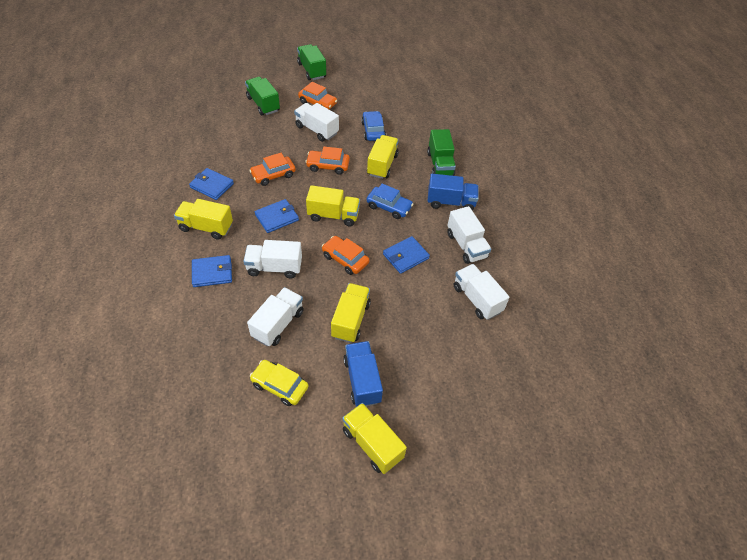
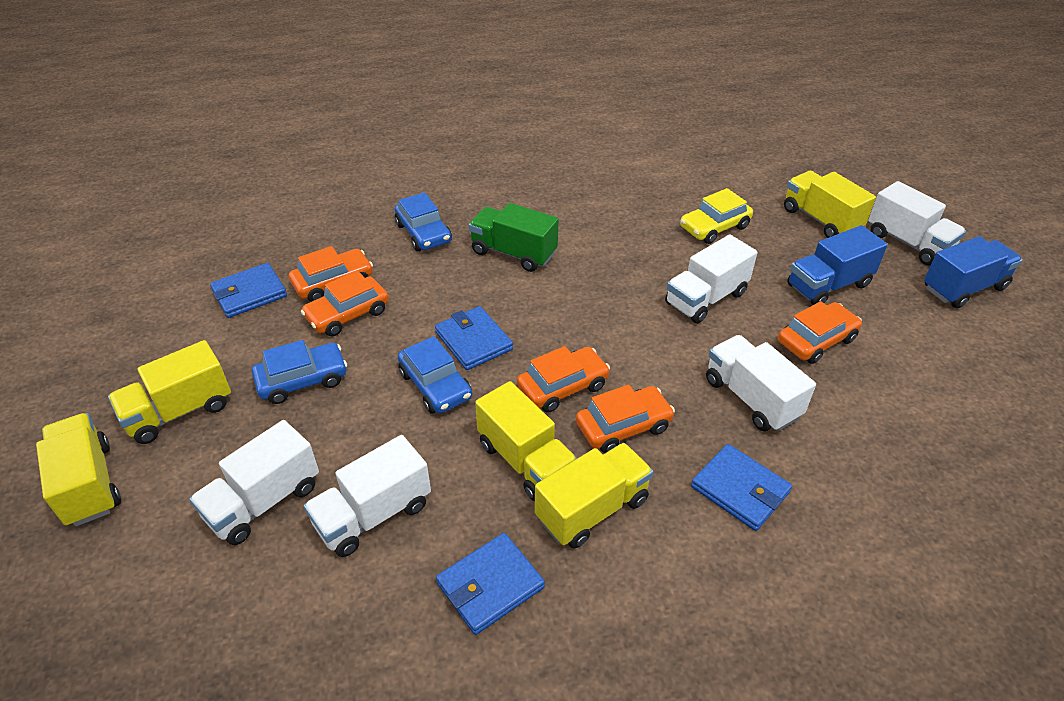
blue car: [361,111,386,141] [367,184,413,219] = 2 -> [252,340,347,404] [395,192,452,251] [398,336,472,414] = 3
green truck: [245,77,280,115] [297,44,326,80] [427,129,456,176] = 3 -> [469,203,559,272] = 1
orange car: [249,153,296,186] [298,82,337,110] [305,147,350,175] [322,236,369,275] = 4 -> [289,246,373,302] [301,270,389,336] [517,346,610,413] [576,385,675,453] [778,301,862,364] = 5

